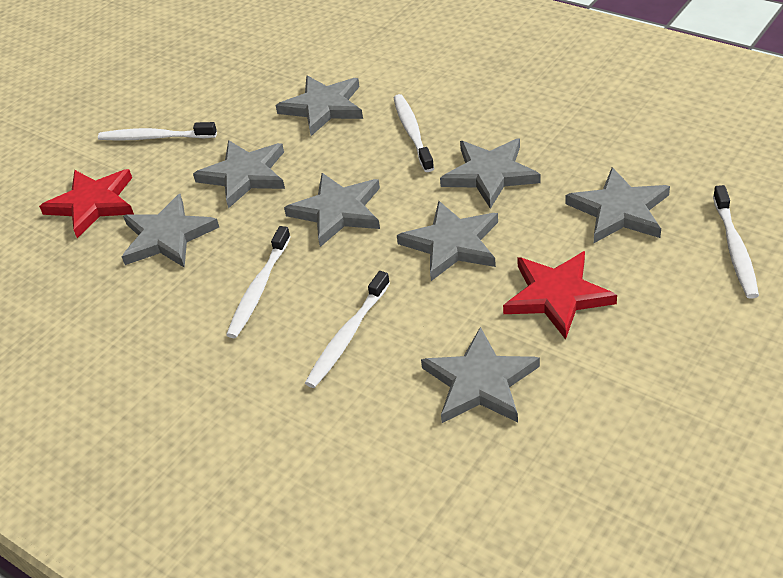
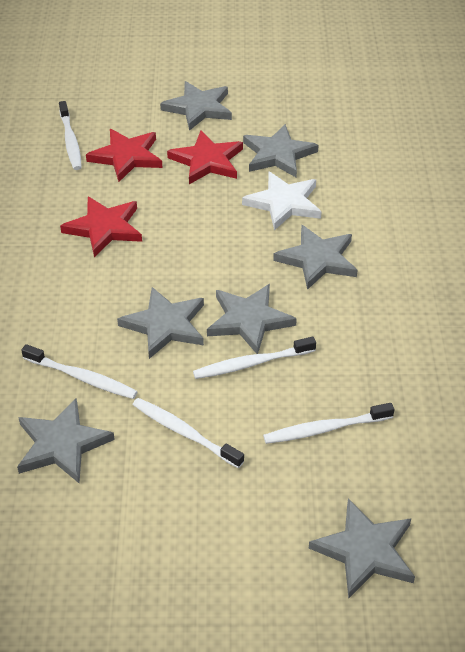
grey star: [122,194,219,268] [193,140,285,209] [276,75,363,136] [284,173,380,247] [397,201,498,281] [421,327,540,423] [440,138,540,209] [565,167,670,243] = 8 -> [17,399,115,483] [117,287,204,359] [160,81,232,131] [207,284,297,354] [243,124,319,177] [273,225,358,290] [309,499,415,599] = 7
red star: [39,169,134,238] [503,251,617,340] = 2 -> [60,197,142,257] [86,129,162,182] [167,131,243,184] = 3
white star: none = 0 -> [242,172,322,230] = 1

